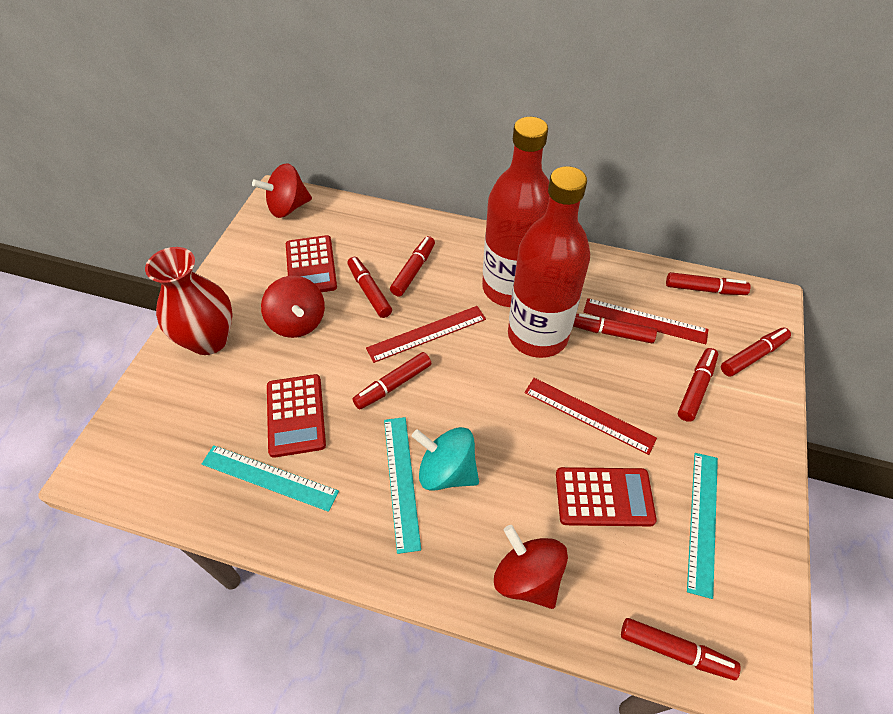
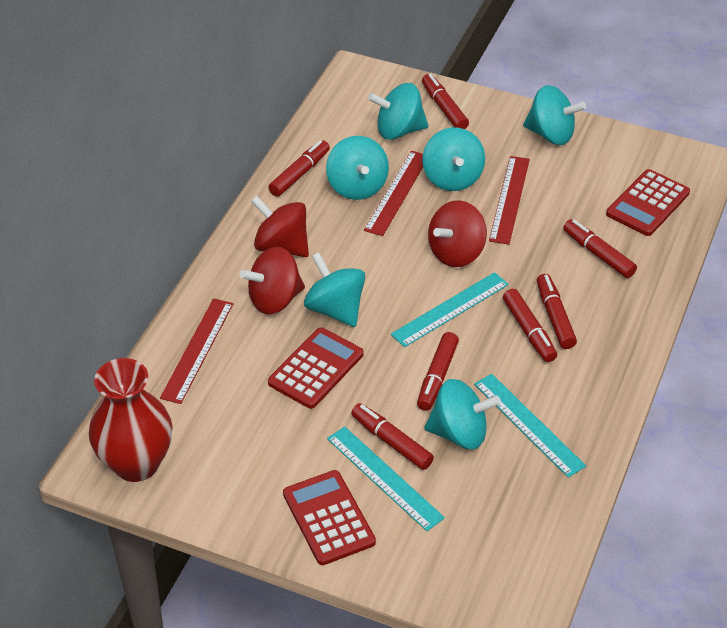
red bottle: [482,117,549,307] [508,166,590,358] = 2 -> none = 0
red marker: [348,257,392,318] [352,352,432,410] [390,236,435,297] [573,313,657,343] [621,618,741,680] [666,272,751,295] [678,348,718,422] [721,327,791,377] = 8 -> [268,140,330,197] [351,403,434,470] [417,332,459,411] [422,74,469,129] [503,289,557,362] [537,274,577,349] [563,219,637,278] = 7
turquoise spinning top: [412,427,479,491] = 1 -> [304,253,365,327] [326,136,389,200] [368,83,429,140] [422,127,485,191] [424,379,501,449] [523,85,586,145] = 6

